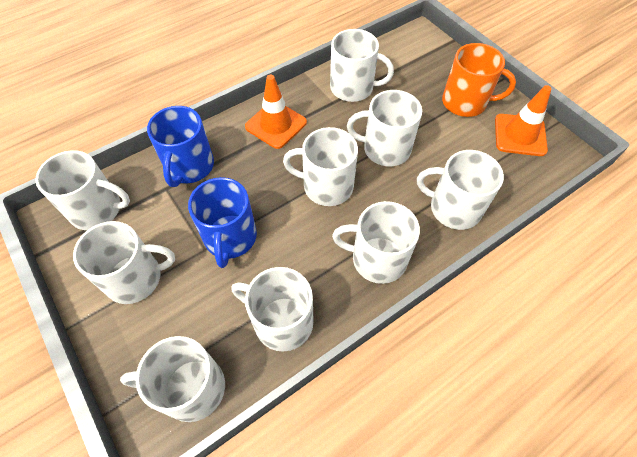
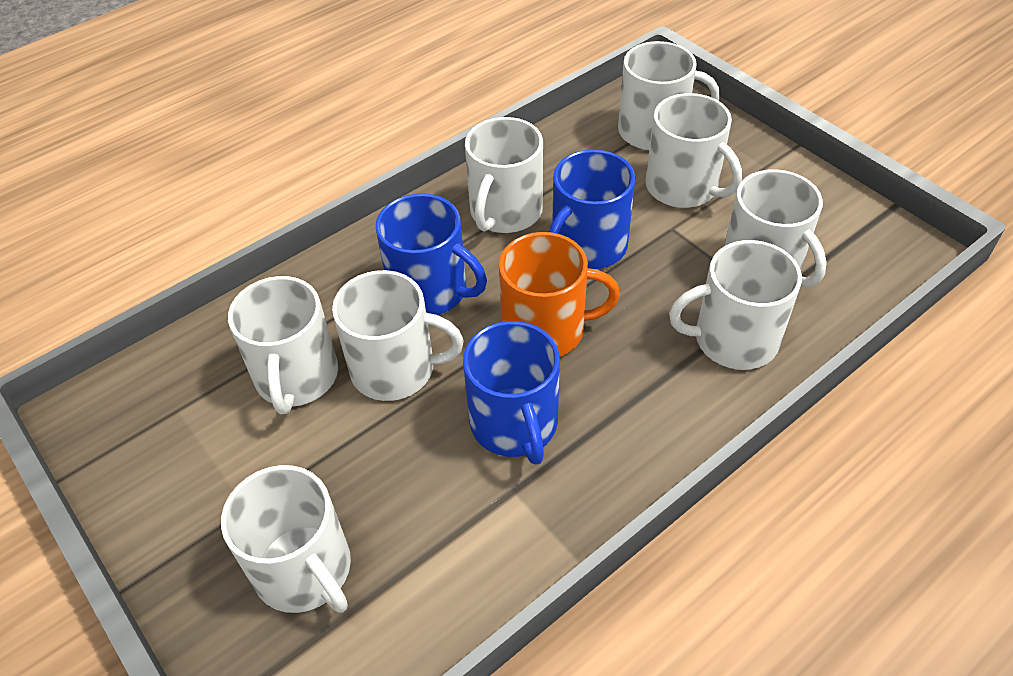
blue mug: [147,106,214,187] [188,177,257,268] = 2 -> [376,193,487,315] [463,321,560,465] [548,150,635,269] = 3
orange traffic cone: [245,74,307,149] [495,85,551,156] = 2 -> none = 0
white mug: [35,150,130,230] [73,221,175,304] [120,336,225,422] [232,267,314,352] [283,127,358,206] [330,29,394,102] [332,201,420,284] [347,90,422,166] [417,150,504,230] = 9 -> [221,465,351,613] [228,276,338,414] [332,270,464,401] [465,117,543,233] [618,41,720,150] [646,93,742,208] [669,240,802,370] [724,169,827,288] = 8

